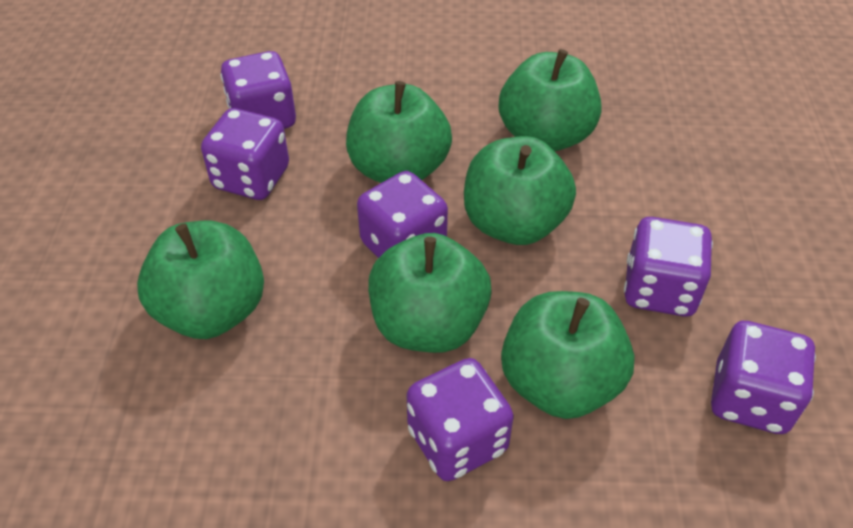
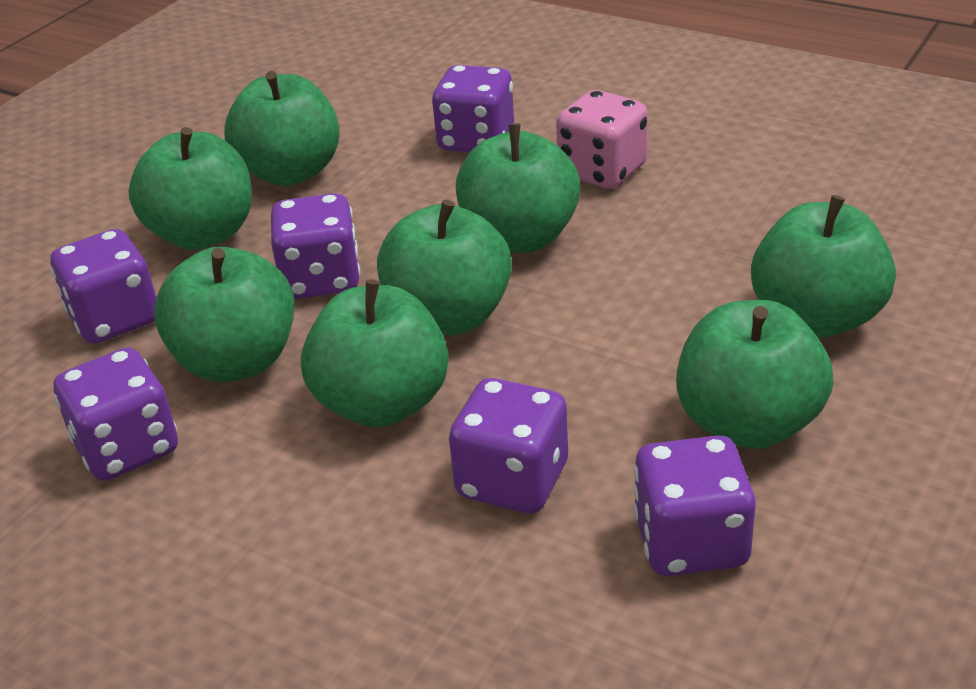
green apple: [137,221,264,339] [346,81,452,183] [368,233,492,353] [464,136,576,245] [499,49,601,151] [501,291,635,419] = 6 -> [128,127,252,250] [154,247,294,382] [224,71,340,186] [301,280,449,427] [377,200,512,335] [456,123,581,253] [676,300,834,449] [751,195,896,338] = 8
pink dice: none = 0 -> [556,90,648,189] = 1

